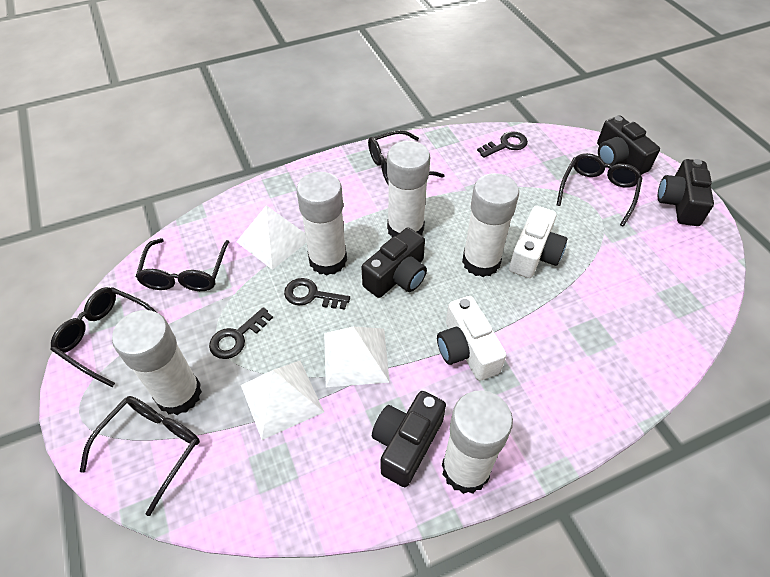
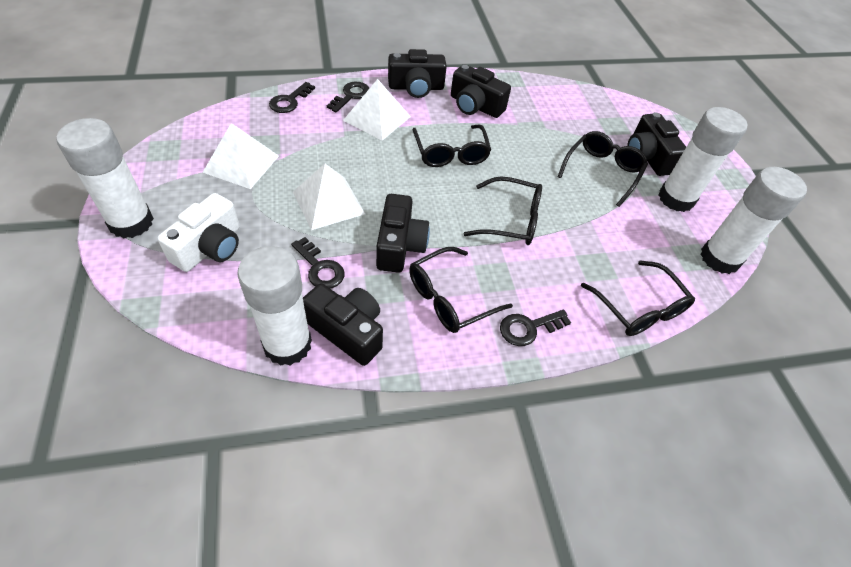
black camera: [361,228,427,298] [372,391,446,487] [597,115,660,175] [658,159,714,226] = 4 -> [303,283,383,366] [376,194,430,273] [388,49,447,98] [451,64,511,118] [627,112,686,176] = 5
black key: [209,307,273,359] [284,278,350,310] [477,131,528,158] = 3 -> [269,82,315,113] [291,237,345,289] [327,82,369,112] [500,309,571,346] = 4
white camera: [437,296,506,381] [509,206,568,278] = 2 -> [158,193,240,272] = 1
white glue stick: [112,310,202,415] [297,172,347,275] [387,141,430,237] [442,390,513,494] [462,173,519,277] = 5 -> [57,118,154,239] [237,246,312,366] [659,107,747,212] [700,167,807,274] = 4

